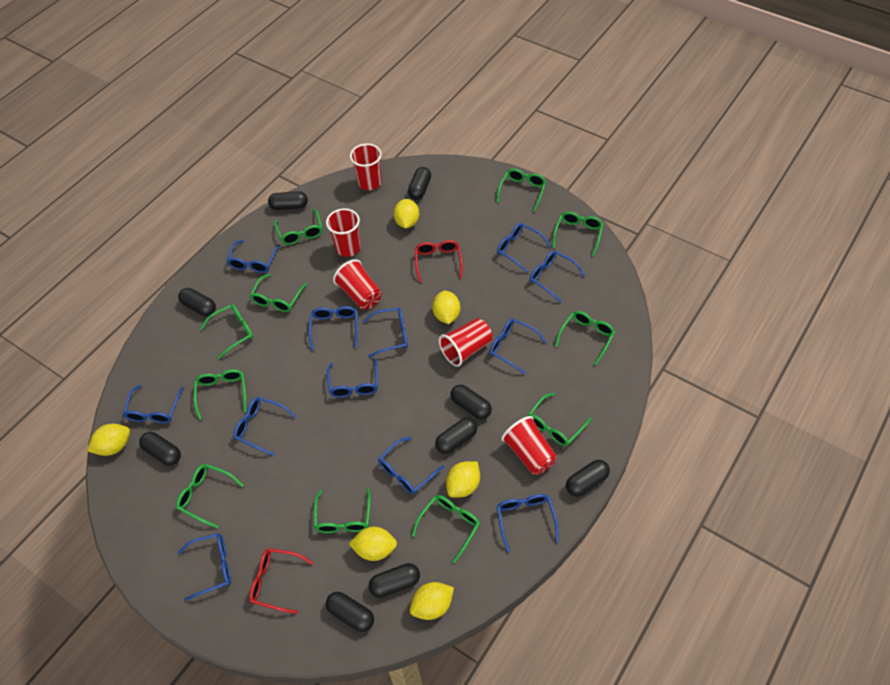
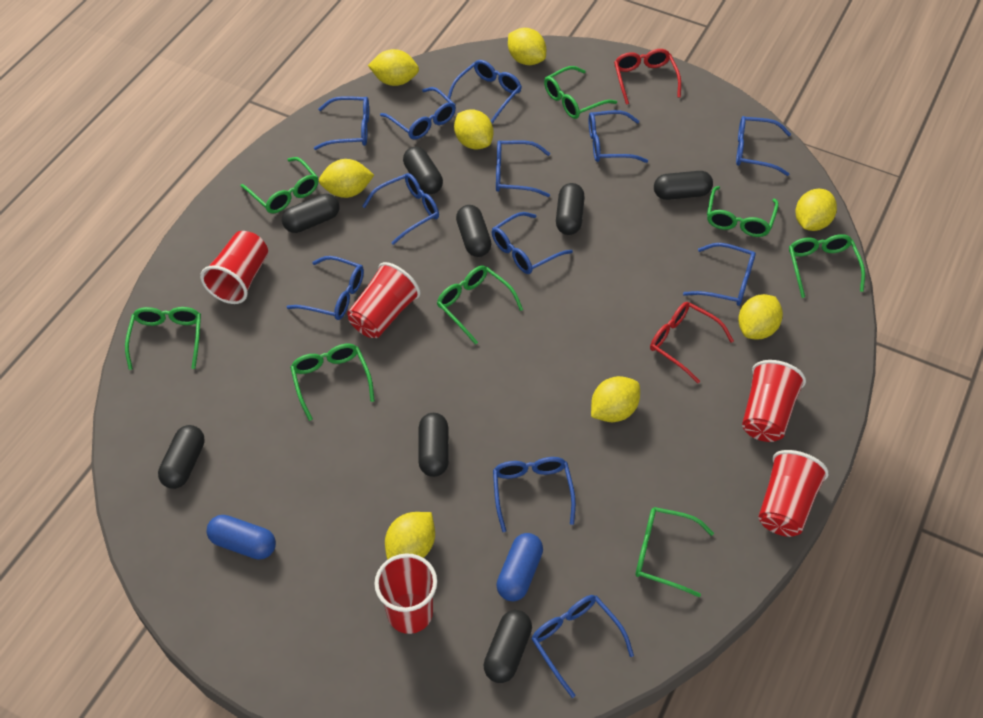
black capsule: [139,432,181,466] [178,288,216,316] [268,191,308,210] [326,592,374,632] [369,563,420,598] [408,167,431,200] [435,417,478,454] [450,385,492,419] [566,460,610,496] = 9 -> [158,425,205,489] [282,194,339,233] [403,147,443,194] [418,413,449,477] [456,205,491,257] [484,610,532,683] [556,183,585,235] [654,171,713,200] = 8
blue capsule: none = 0 -> [206,515,276,559] [496,533,543,601] = 2
green glasses: [176,464,244,528] [194,369,246,420] [200,304,253,359] [250,274,307,312] [274,209,322,245] [314,488,371,533] [412,495,480,563] [497,169,546,212] [528,393,591,446] [552,212,603,256] [555,311,615,366] = 11 -> [125,307,201,370] [240,157,318,213] [290,344,375,421] [437,266,523,345] [544,66,617,119] [635,507,714,597] [707,186,779,237] [789,234,865,298] = 8
yellow lemon: [87,424,130,456] [349,527,397,561] [393,199,419,228] [410,582,454,620] [432,291,460,324] [446,461,480,498] = 6 -> [319,159,374,198] [368,49,419,86] [385,512,435,560] [454,109,493,149] [508,28,546,65] [591,376,640,422] [738,294,783,339] [795,189,837,231] = 8

